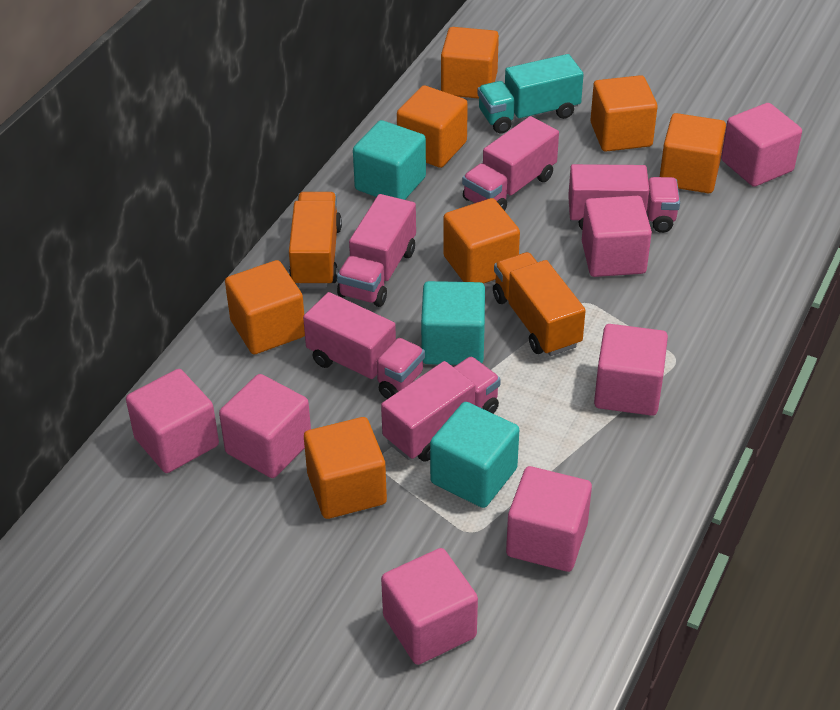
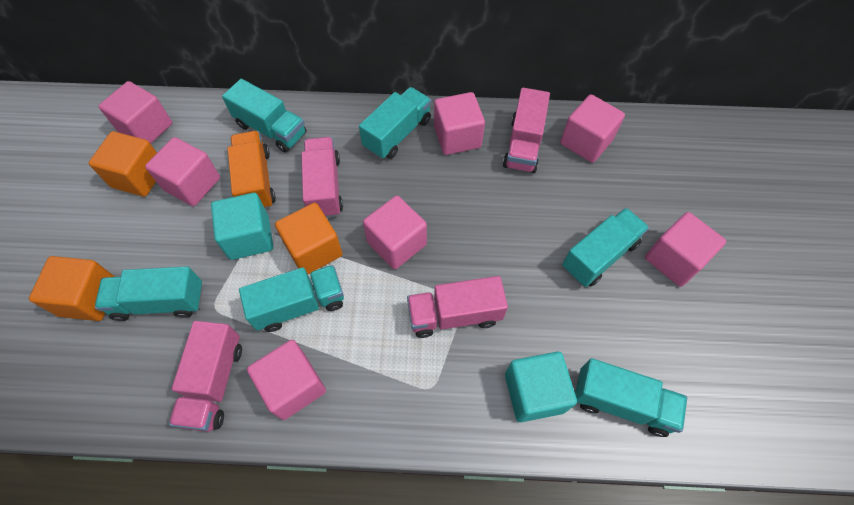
orange cube: [225,260,305,354] [304,417,387,519] [397,85,468,168] [441,27,499,99] [443,198,520,284] [590,75,658,152] [660,113,726,193] = 7 -> [29,256,115,321] [89,131,157,197] [275,203,342,274] = 3
orange truck: [289,192,342,288] [493,252,586,356] = 2 -> [228,131,276,209] = 1
pink truck: [303,292,425,399] [337,194,416,307] [381,357,501,462] [462,116,559,211] [568,164,680,233] = 5 -> [169,321,242,432] [301,137,343,218] [407,276,508,338] [503,88,550,173] = 4
turquoise cube: [353,120,426,200] [421,281,485,365] [430,402,519,508] = 3 -> [211,193,273,260] [505,352,577,422] = 2
turquoise truck: [477,54,584,134] = 1 -> [95,267,203,321] [222,79,306,153] [239,265,344,332] [359,87,431,159] [562,208,649,287] [575,358,687,437] = 6

